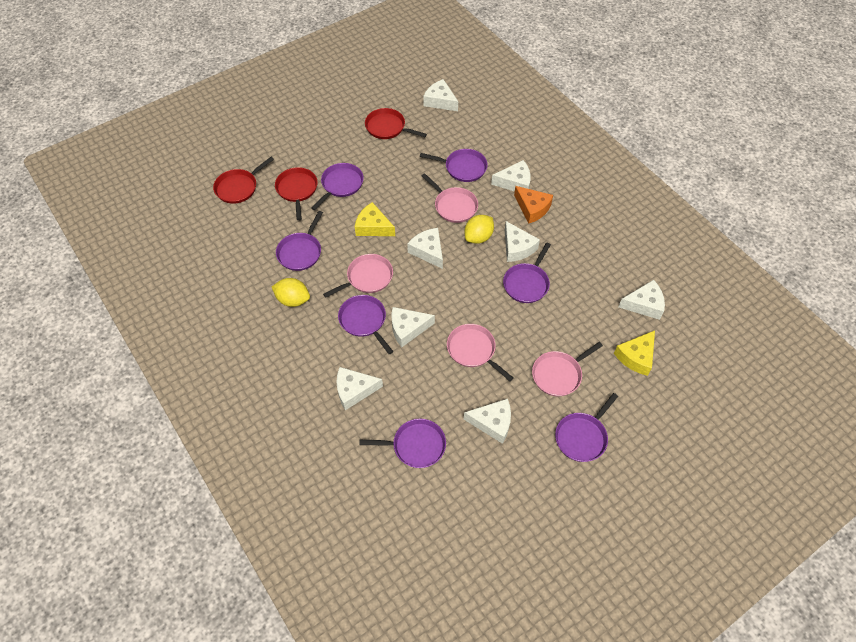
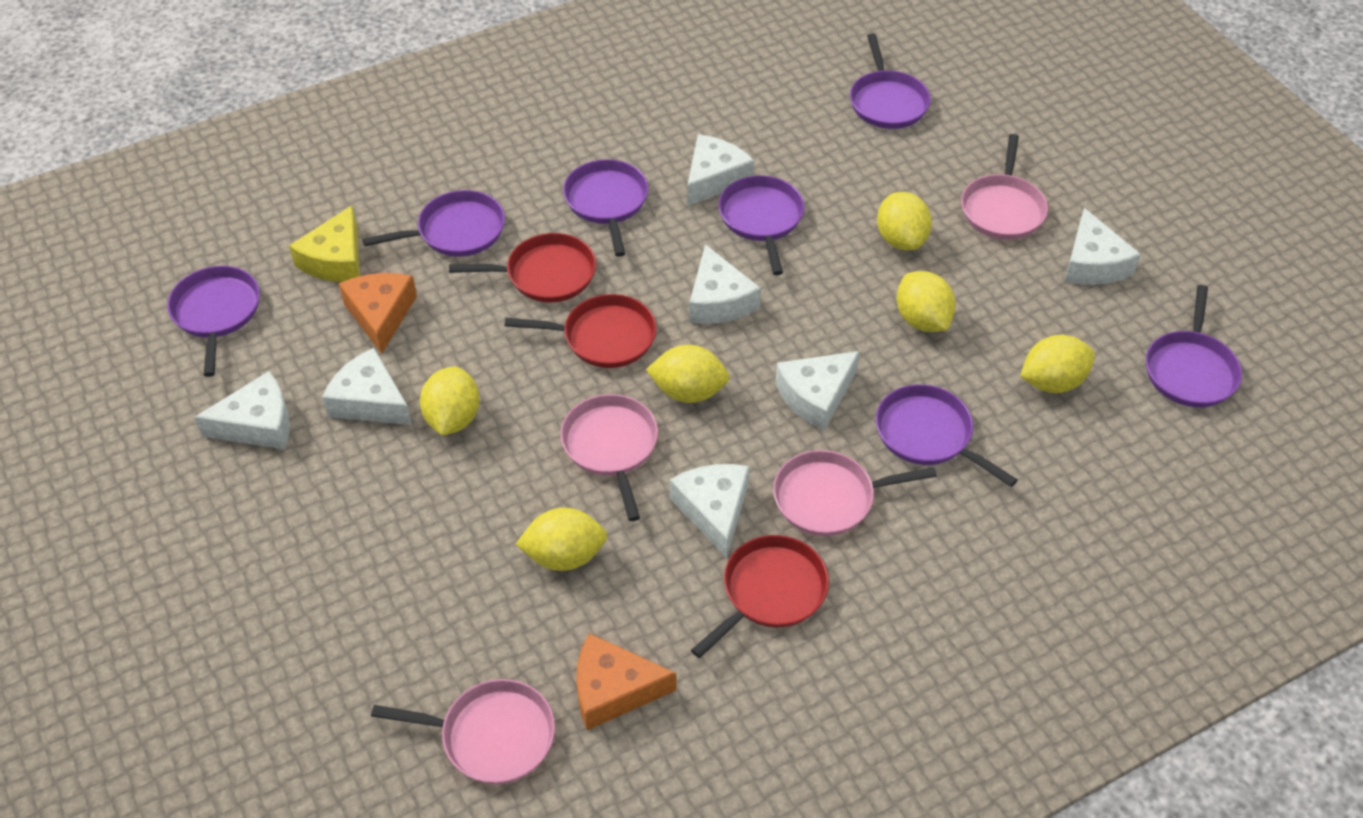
orange cheese: [514,186,553,224] = 1 -> [338,273,417,354] [576,633,676,730] = 2
white cheese: [336,367,383,410] [391,307,435,347] [407,228,443,269] [423,79,458,111] [464,399,511,444] [491,160,531,191] [505,221,540,262] [618,280,665,320] = 8 -> [194,371,290,450] [322,348,412,425] [670,464,749,558] [687,134,754,206] [689,244,761,324] [775,351,860,431] [1065,208,1141,285] = 7
yellow cheese: [355,202,395,236] [614,330,655,376] = 2 -> [289,205,360,282] = 1
yellow lemon: [272,278,310,307] [464,215,494,244] = 2 -> [420,367,480,436] [516,508,607,571] [646,345,730,403] [877,192,932,250] [896,271,956,332] [1020,335,1095,393] = 6

